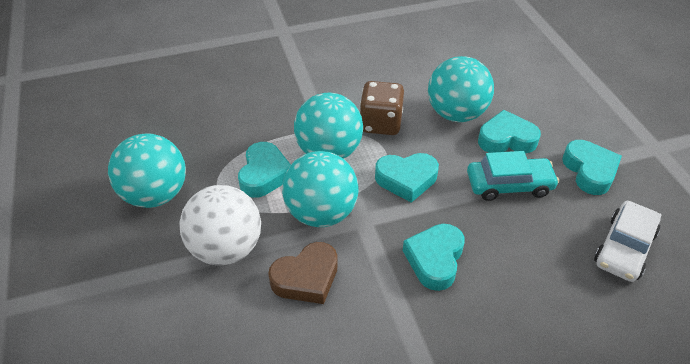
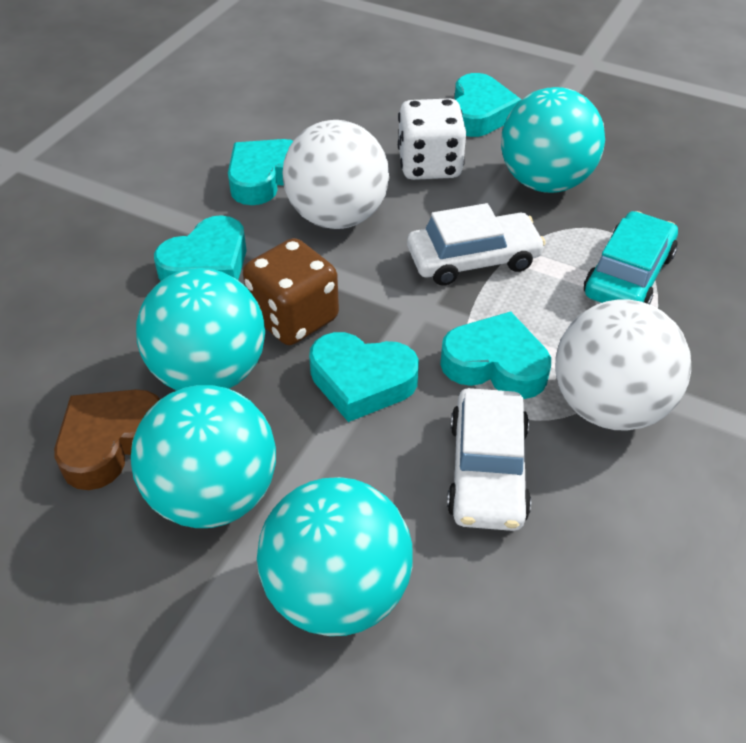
white ball: [179,185,261,265] = 1 -> [283,120,389,229] [555,300,691,431] = 2
white car: [594,201,662,282] = 1 -> [407,203,546,286] [447,388,531,531] = 2
white dice: none = 0 -> [398,98,466,180] = 1

